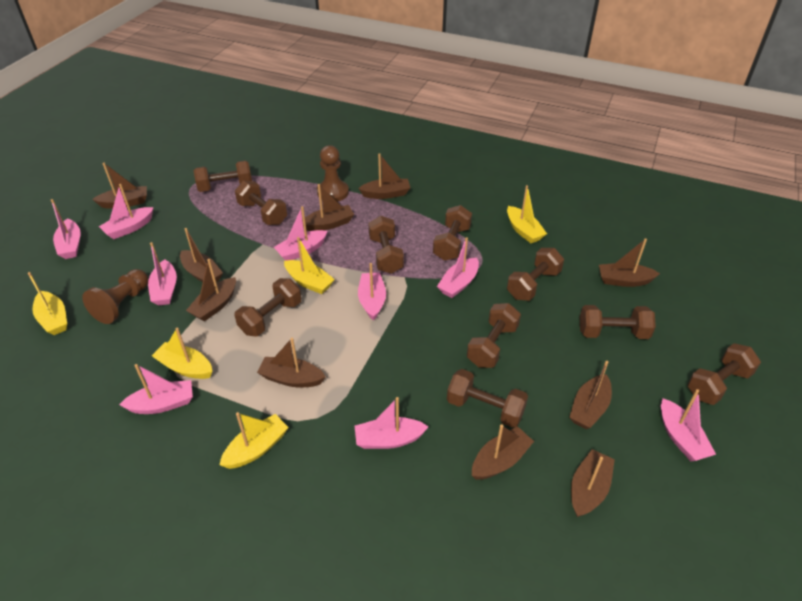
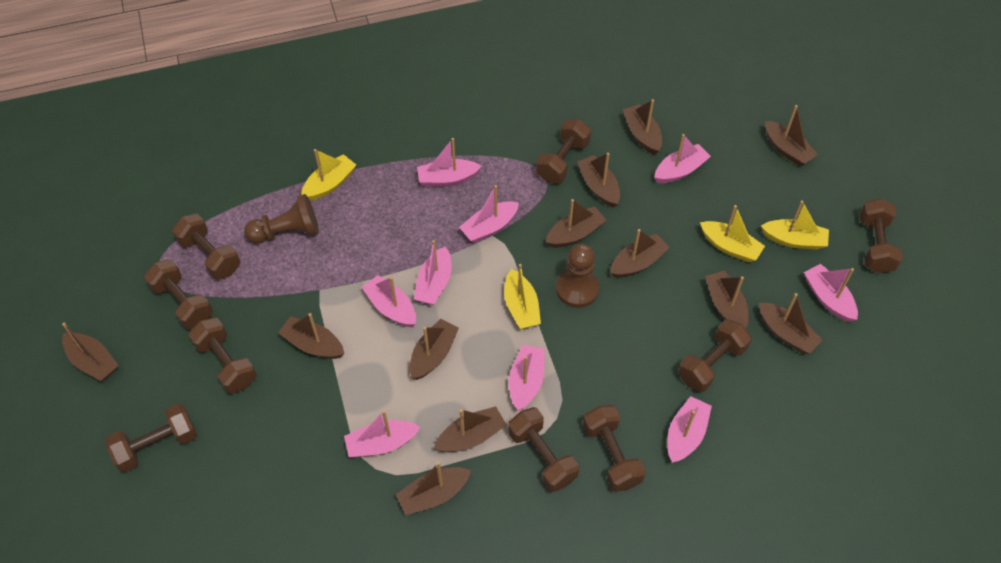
brown boat: [92,163,147,209] [180,228,223,283] [186,259,236,322] [257,338,326,387] [302,184,354,231] [358,153,410,199] [472,424,534,480] [569,361,612,429] [571,449,615,517] [599,238,660,287] = 10 -> [62,323,119,381] [278,313,344,359] [396,462,471,515] [410,319,459,380] [434,406,506,452] [546,199,607,248] [577,153,620,208] [610,229,670,278] [623,99,662,155] [705,271,749,329] [759,293,823,354] [765,105,818,167] = 12
brown dumbbell: [194,160,252,192] [234,278,302,336] [235,181,287,225] [368,216,404,274] [433,205,472,261] [447,369,528,428] [467,303,521,368] [507,248,564,301] [580,305,656,339] [687,343,761,405] = 10 -> [105,403,197,472] [144,259,213,329] [172,214,240,280] [189,317,257,393] [508,407,579,492] [536,119,591,183] [583,405,646,492] [678,319,752,392] [860,198,903,273] = 9
yellow boat: [28,272,67,335] [152,328,213,379] [220,412,289,469] [284,237,335,294] [507,185,547,243] = 5 -> [301,149,356,201] [504,264,541,329] [700,205,765,262] [761,200,829,250] = 4

